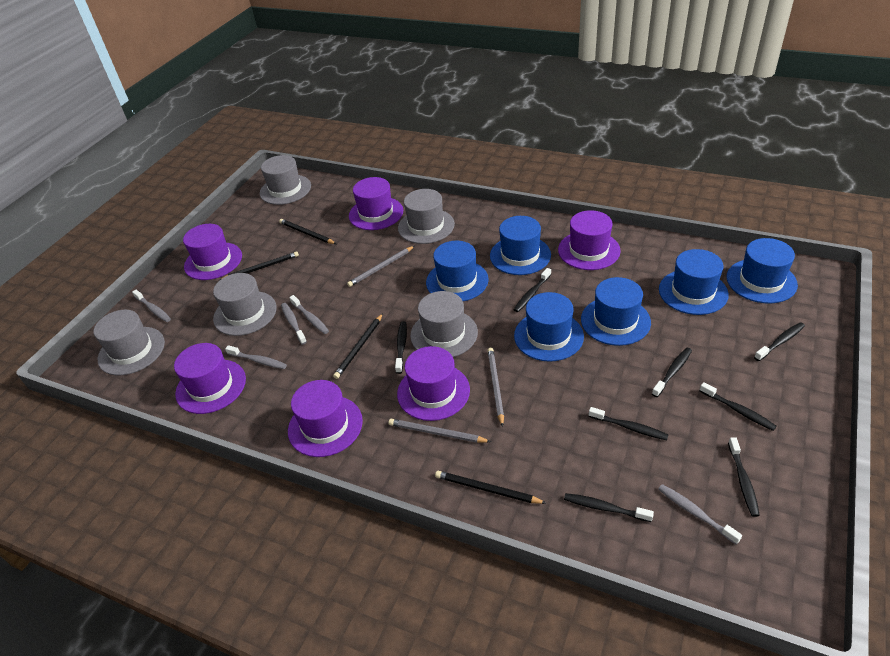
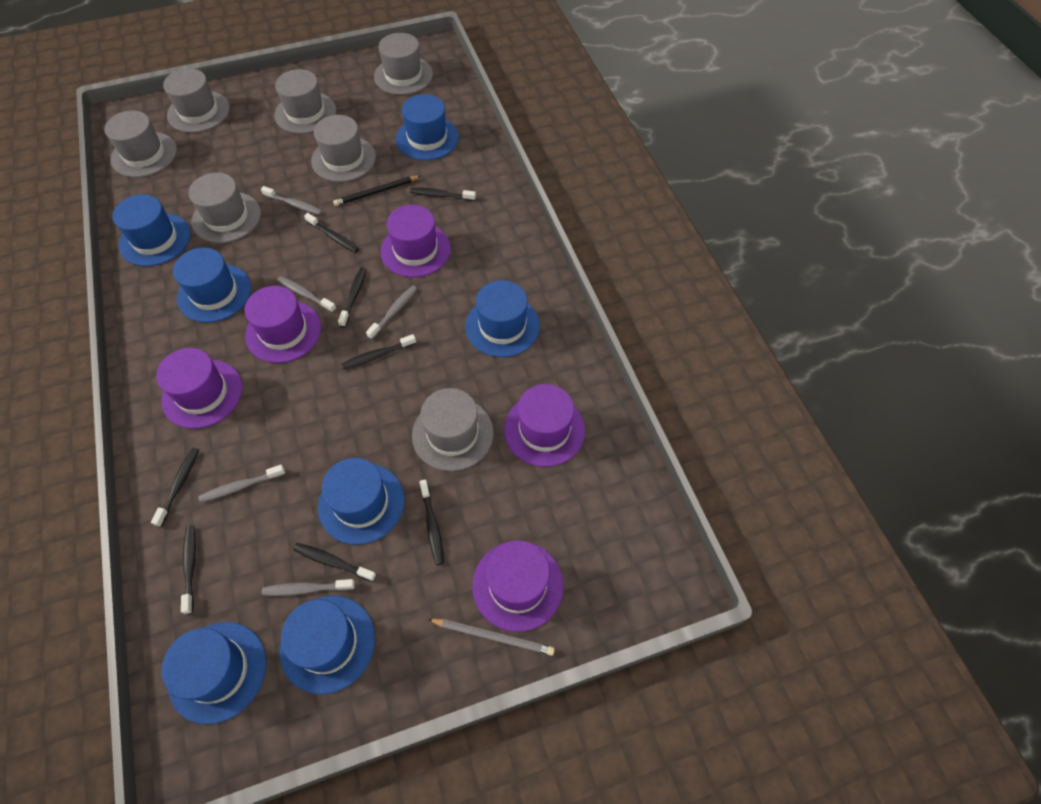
black pencil: [219,251,299,281] [279,219,336,244] [333,313,383,379] [435,471,546,504] = 4 -> [333,176,421,206] = 1
blue hat: [426,241,489,301] [490,216,551,275] [514,292,584,362] [581,277,651,346] [659,249,729,315] [726,238,798,303] = 6 -> [112,194,191,266] [162,622,266,724] [173,247,251,323] [279,596,375,694] [318,458,405,545] [396,94,459,160] [465,280,540,357] = 7
grey hat: [94,310,165,376] [213,273,277,336] [260,155,311,205] [398,189,455,244] [410,291,478,357] = 5 -> [104,110,177,177] [163,68,230,133] [189,172,261,243] [274,69,336,134] [311,115,376,182] [374,33,433,95] [412,388,494,471] = 7
grey pencil: [347,246,415,287] [388,419,491,443] [487,348,504,427] = 3 -> [428,619,555,656] = 1
purple hat: [174,343,246,414] [183,224,242,280] [288,380,363,457] [349,177,403,230] [397,346,470,421] [558,210,621,270] = 6 -> [156,348,243,429] [245,286,321,363] [381,205,451,277] [472,540,564,632] [504,384,585,467] = 5

